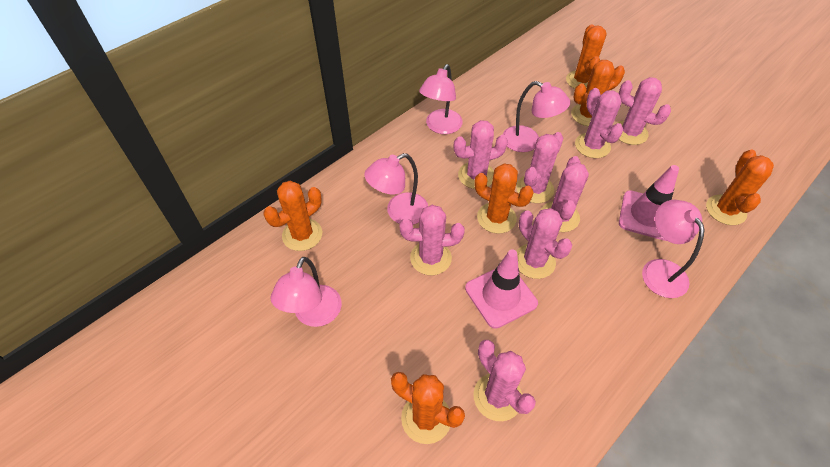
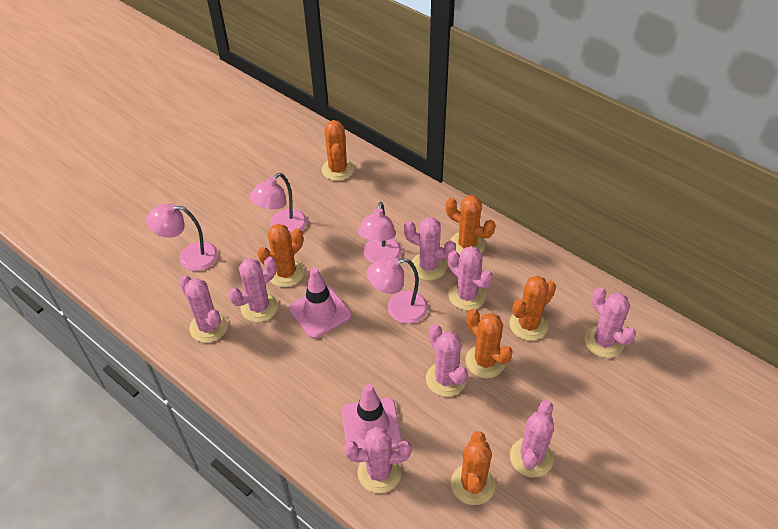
pink lamp: [270,257,342,327] [364,153,428,225] [419,64,463,134] [502,81,570,152] [642,200,704,298] = 5 -> [146,203,218,271] [250,173,307,236] [358,202,402,264] [366,257,428,324] = 4

